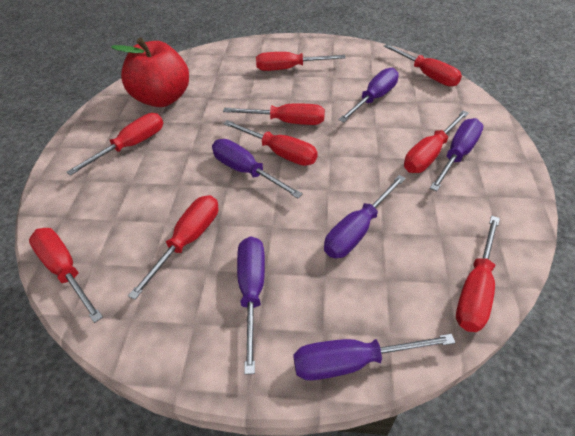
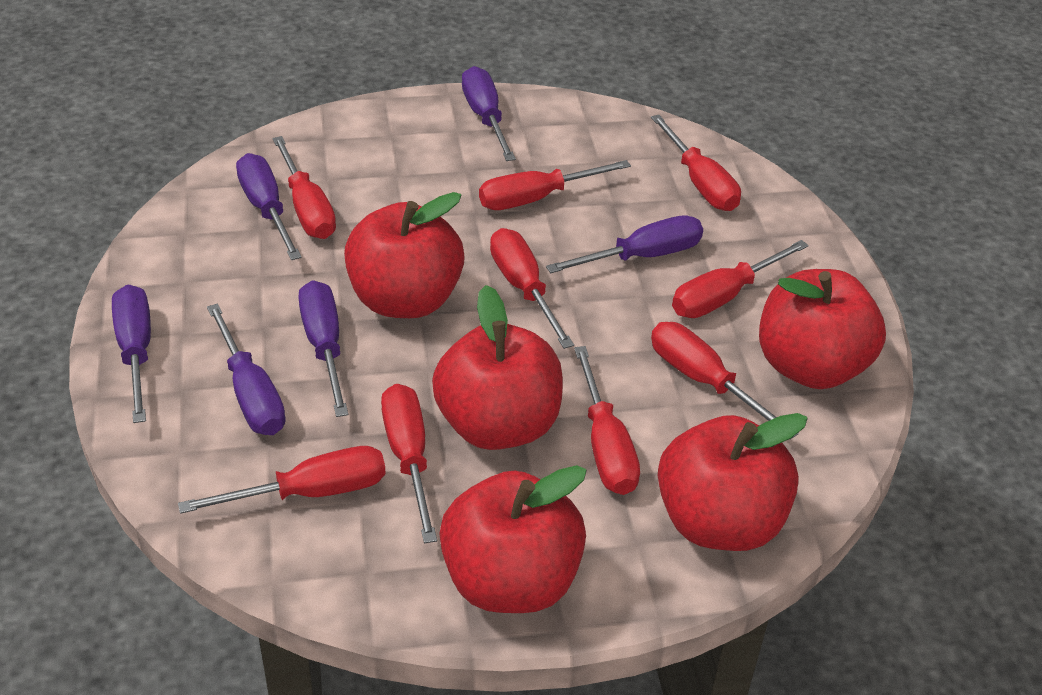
red apple: [111,37,189,107] = 1 -> [344,192,465,318] [432,285,563,450] [439,465,587,613] [658,413,808,551] [759,269,886,389] = 5

